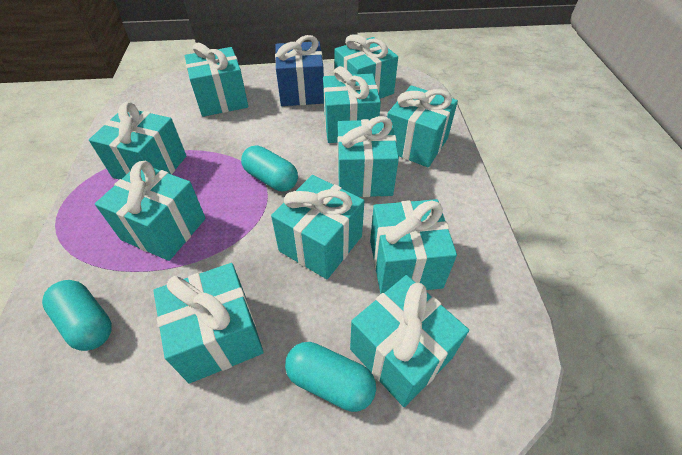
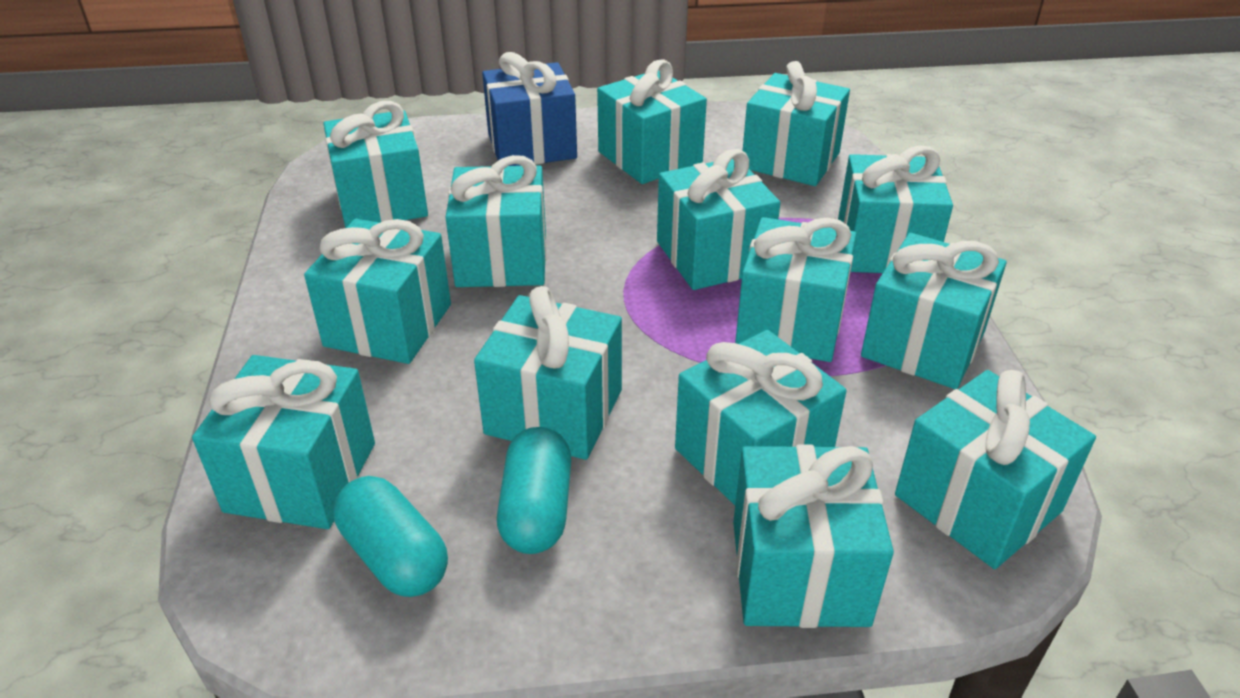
turquoise capsule: [42,280,112,351] [241,145,298,191] [285,342,376,412] = 3 -> [333,476,448,597] [497,427,571,554] = 2
turquoise gift: [89,102,186,179] [95,161,206,261] [153,263,264,383] [185,43,248,117] [271,175,364,279] [323,66,381,143] [334,34,398,99] [337,116,399,197] [350,275,469,407] [370,199,457,294] [387,85,458,167] = 11 -> [192,355,375,529] [304,219,451,364] [323,101,428,228] [445,155,547,287] [474,286,622,460] [597,60,707,184] [657,149,780,290] [675,330,847,505] [733,444,894,628] [735,217,856,362] [743,61,850,186] [838,146,953,273] [861,233,1007,389] [895,370,1096,569] = 14

